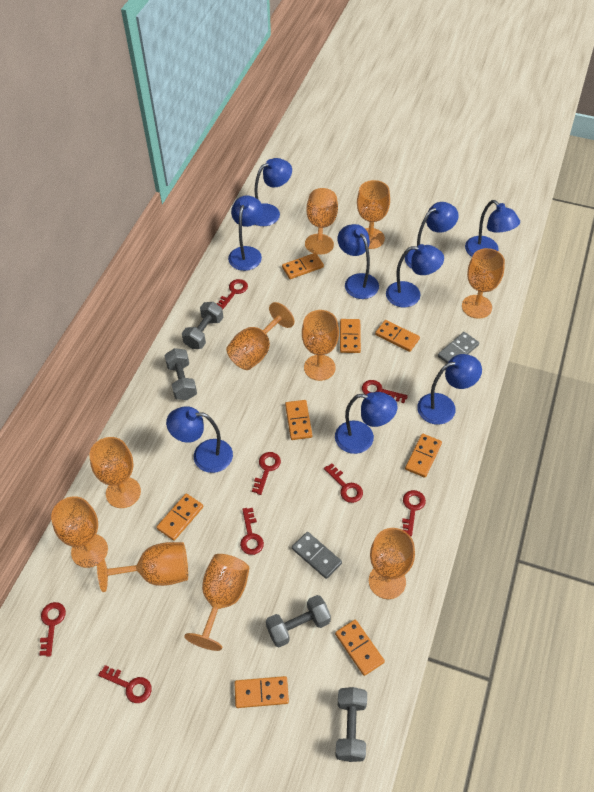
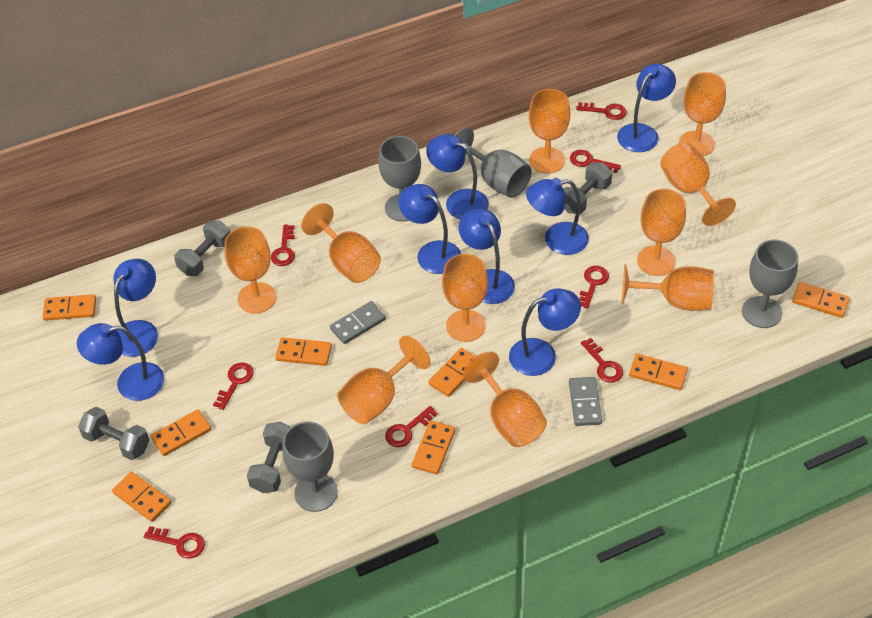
blue lamp: [166,406,233,473] [228,196,263,271] [254,158,292,226] [335,392,397,454] [337,224,379,299] [386,244,444,307] [405,202,459,269] [417,354,482,425] [465,200,520,257] = 9 -> [77,323,164,401] [114,259,158,357] [398,184,461,274] [426,134,489,219] [459,209,515,304] [509,288,581,376] [526,178,589,255] [617,64,676,152] = 8
grey goblet: none = 0 -> [282,422,338,512] [378,136,421,221] [454,127,532,198] [742,240,798,328] = 4

